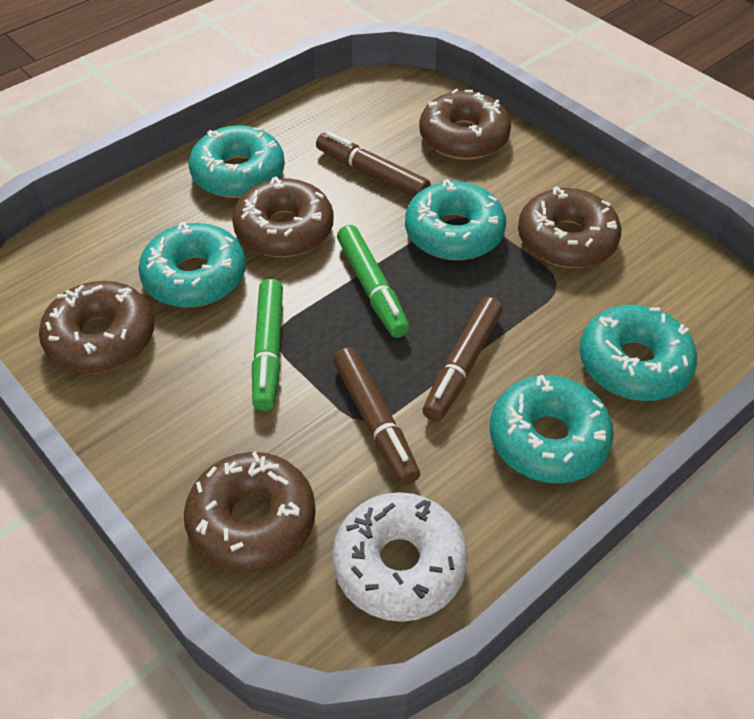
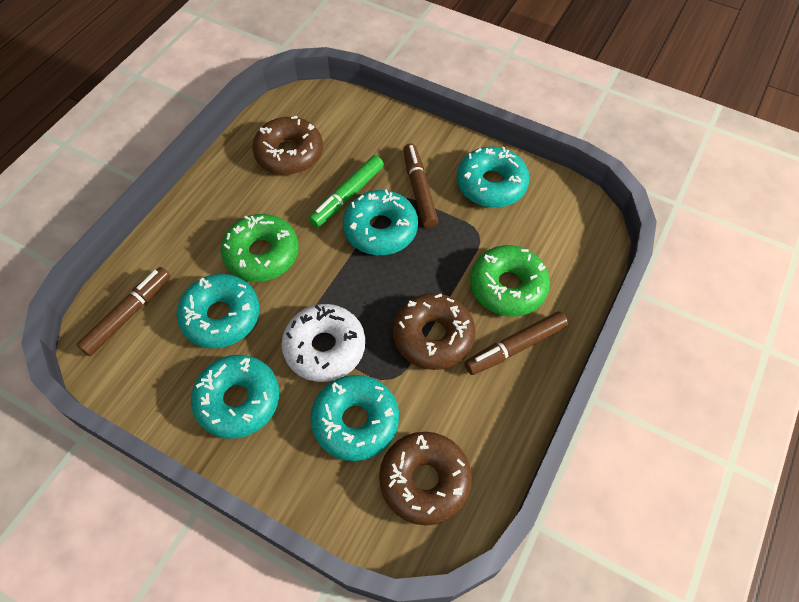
brown donut: [39,281,154,374] [184,451,316,574] [232,176,334,257] [419,89,511,160] [518,186,621,268] = 5 -> [252,116,323,175] [379,432,472,526] [393,293,476,370] = 3
green donut: none = 0 -> [221,214,299,282] [470,245,550,317] = 2
green marker: [252,279,283,411] [337,225,410,338] = 2 -> [309,155,384,228] = 1

